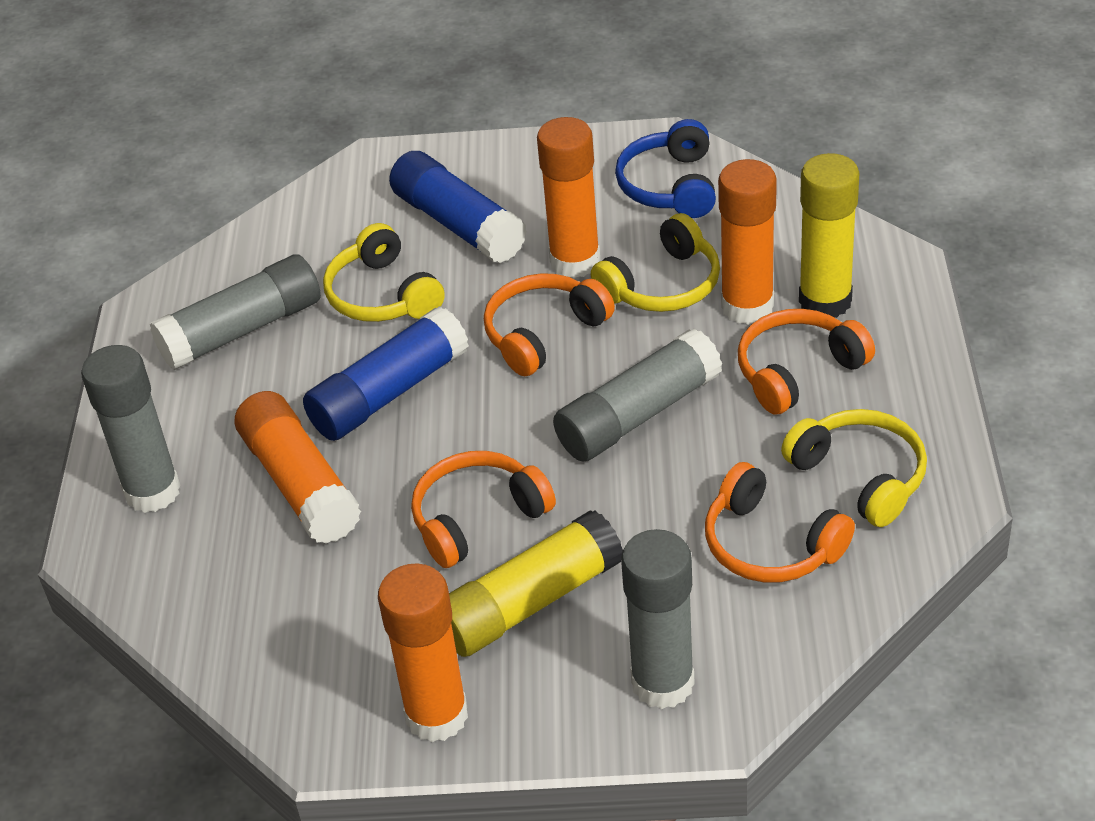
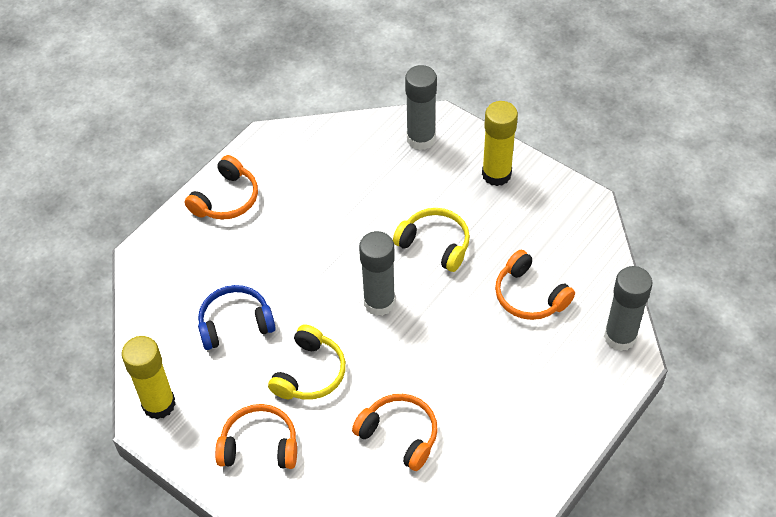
blue glue stick: [303,306,469,441] [389,151,527,263] = 2 -> none = 0
grey glue stick: [81,345,181,513] [150,254,321,370] [553,328,722,462] [621,529,695,709] = 4 -> [359,231,395,316] [405,65,437,150] [604,266,652,351] = 3
orange glue stick: [235,391,361,544] [378,563,468,742] [537,117,601,278] [718,159,777,325] = 4 -> none = 0
yellow headphones: [323,223,445,322] [591,213,720,312] [781,409,927,527] = 3 -> [268,324,346,400] [393,208,470,272] = 2

